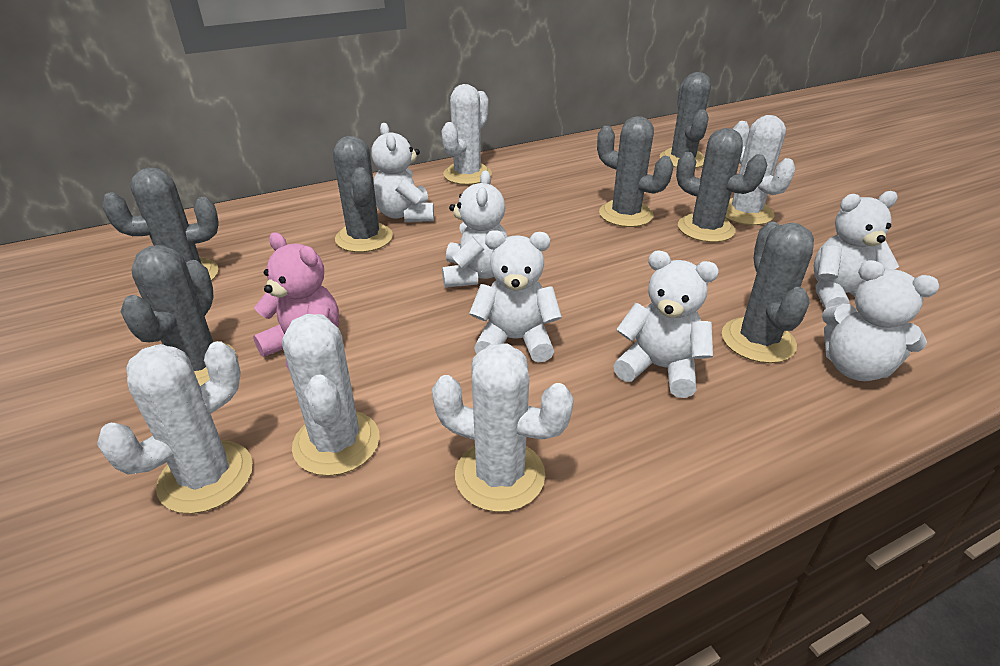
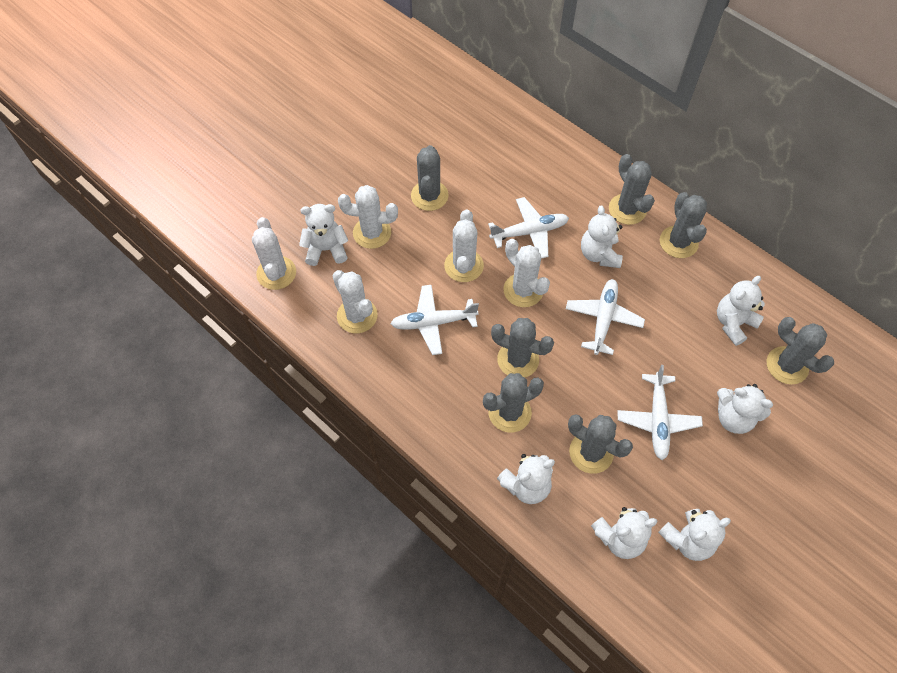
pink teddy bear: [253,232,339,370] = 1 -> none = 0
white plane: none = 0 -> [390,285,479,355] [488,197,569,259] [566,279,645,355] [618,365,703,460] = 4
white teddy bear: [371,123,434,222] [442,170,508,288] [469,230,562,363] [613,250,719,398] [814,191,899,309] [822,260,940,381] = 6 -> [299,204,348,266] [497,454,555,504] [581,206,623,268] [591,507,658,559] [658,509,731,561] [717,276,765,346] [717,384,773,434] = 7

